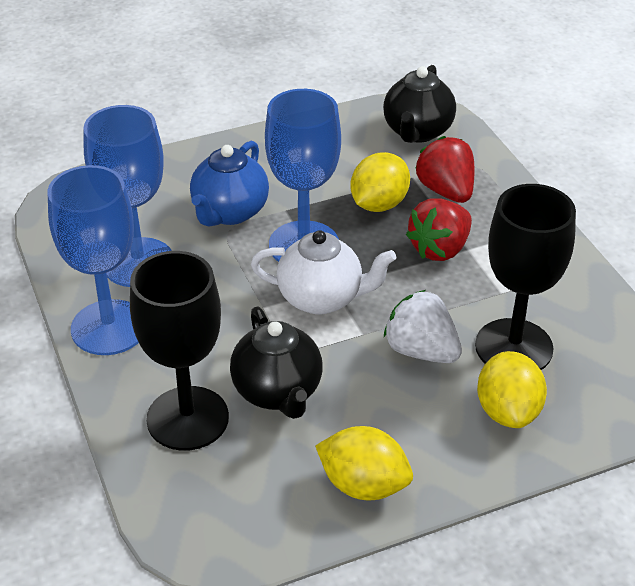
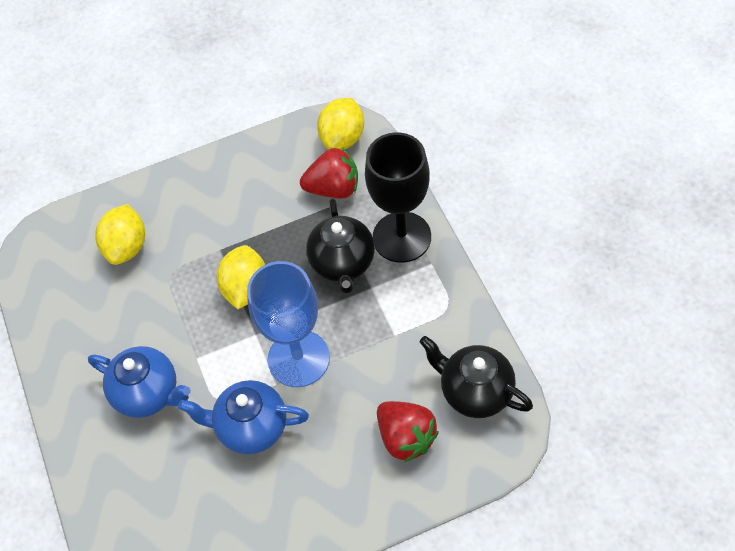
black goblet: [130,251,229,451] [475,184,576,370] = 2 -> [365,132,431,263] = 1
blue goblet: [48,165,139,355] [83,105,172,287] [265,89,341,262] = 3 -> [247,261,330,387] = 1
blue teapot: [190,141,269,226] = 1 -> [88,346,190,418] [178,380,309,454] = 2
white strawberry: [384,290,462,363] = 1 -> none = 0
white teapot: [251,230,396,315] = 1 -> none = 0

